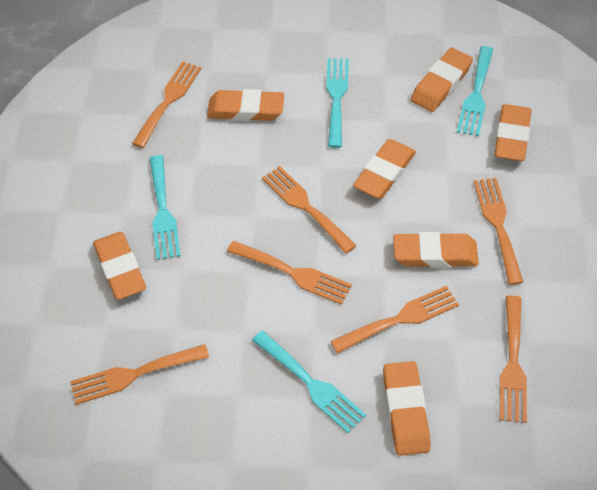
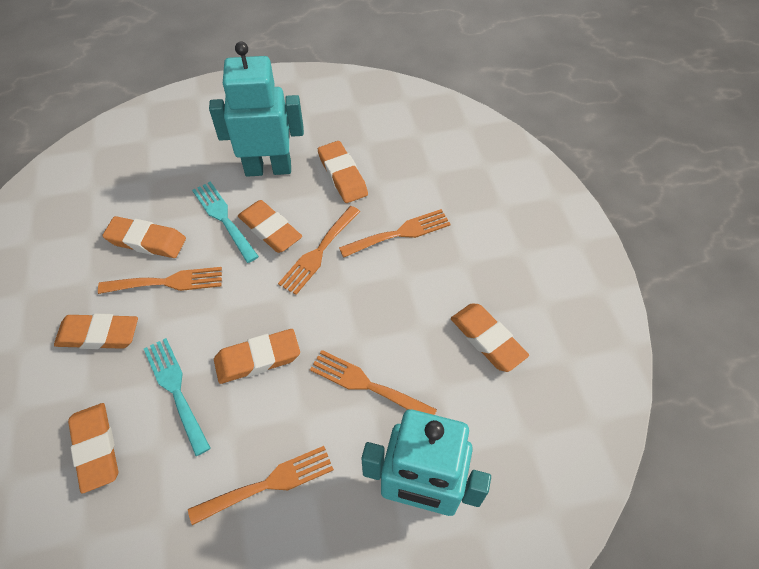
orange fork: [70,344,209,405] [132,61,201,148] [227,241,352,305] [262,166,356,254] [331,286,459,354] [474,178,523,285] [500,295,527,423] = 7 -> [98,267,222,294] [188,446,334,525] [278,206,360,295] [310,350,437,415] [339,209,451,258] = 5
turquoise fork: [150,155,181,260] [252,331,366,433] [326,58,349,148] [457,46,493,136] = 4 -> [144,338,211,456] [192,181,259,263] = 2
turquoise robot: none = 0 -> [209,42,304,177] [362,409,491,516] = 2

